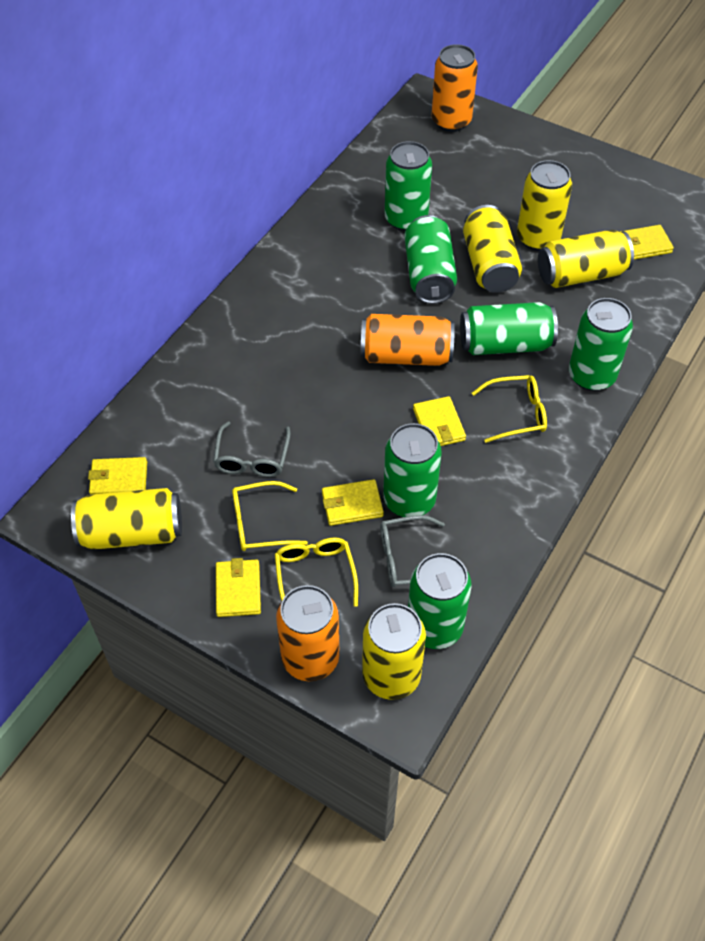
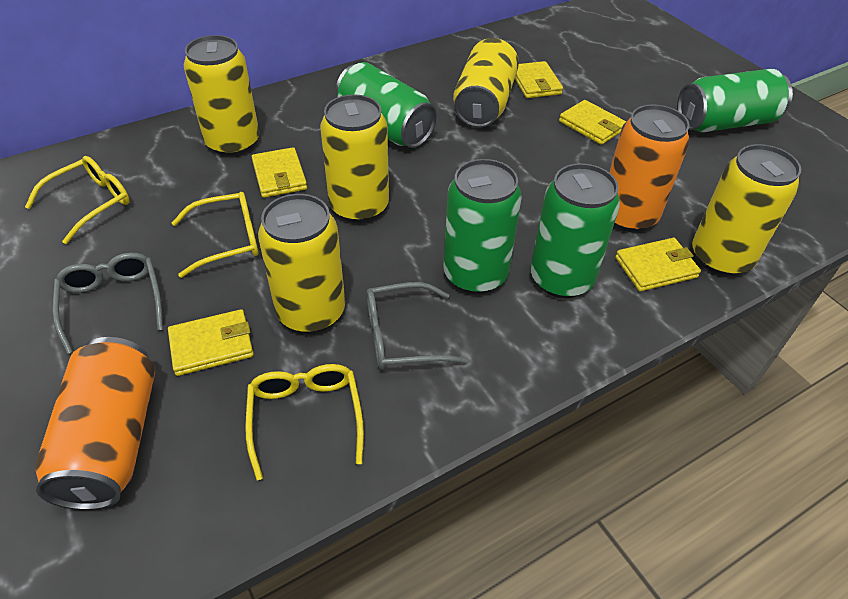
green can: [383,423,442,517] [385,141,432,232] [404,215,457,304] [408,553,472,649] [460,302,558,355] [569,298,633,391] = 6 -> [336,62,437,148] [443,159,522,294] [530,163,620,299] [677,69,793,132] = 4
orange can: [276,585,340,681] [361,314,455,366] [432,44,478,132] = 3 -> [35,337,155,510] [609,104,690,232] = 2

